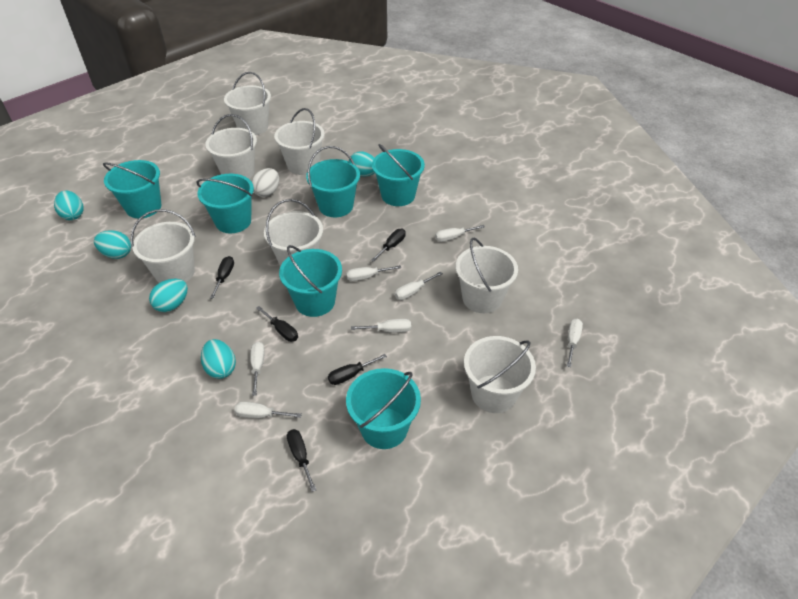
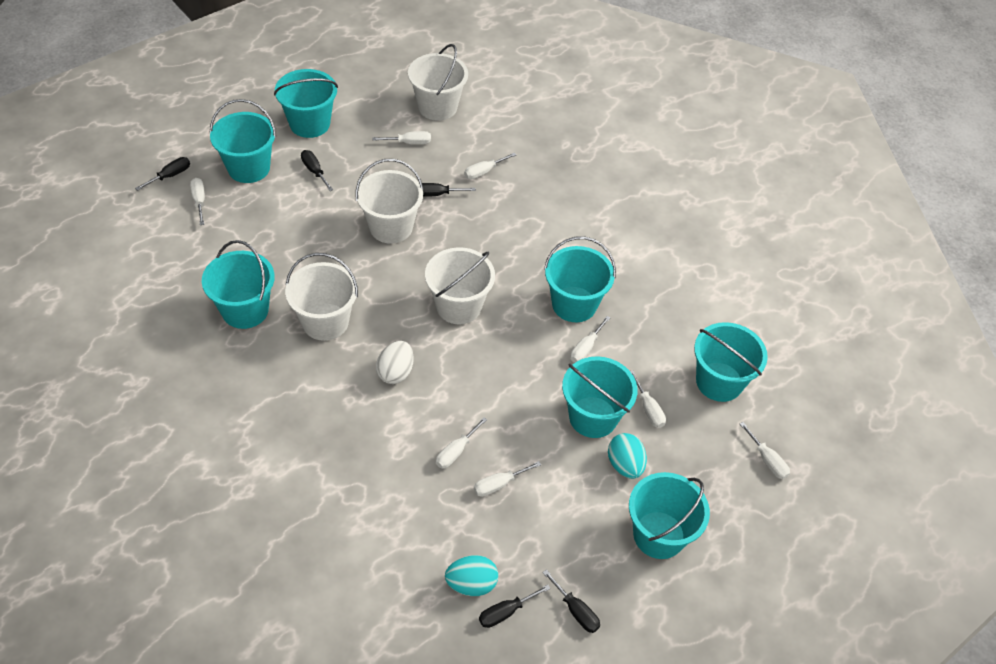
turquoise bucket: [103,160,161,218] [196,174,254,233] [279,245,342,317] [306,146,360,217] [346,368,421,449] [372,144,425,206] = 6 -> [202,240,275,329] [210,99,276,183] [274,69,338,138] [544,237,616,322] [562,356,637,438] [629,472,710,559] [694,322,768,402] = 7
turquoise egg: [54,191,83,220] [94,230,131,259] [149,279,188,312] [201,339,236,379] [349,151,375,177] = 5 -> [445,555,498,596] [608,433,647,479] = 2
white bucket: [131,209,196,283] [205,114,257,179] [224,72,271,135] [264,199,323,266] [274,108,325,175] [456,237,518,313] [464,336,536,413] = 7 -> [285,253,358,341] [355,159,424,244] [408,44,468,121] [425,247,495,324] = 4
white screwdriver: [234,402,302,418] [250,342,265,396] [346,265,401,281] [351,319,411,333] [395,271,443,300] [435,225,485,242] [567,319,583,367] = 7 -> [190,178,205,225] [373,131,431,144] [436,417,487,469] [464,153,516,179] [474,461,541,497] [570,316,610,363] [630,370,666,428] [740,422,790,479] = 8

